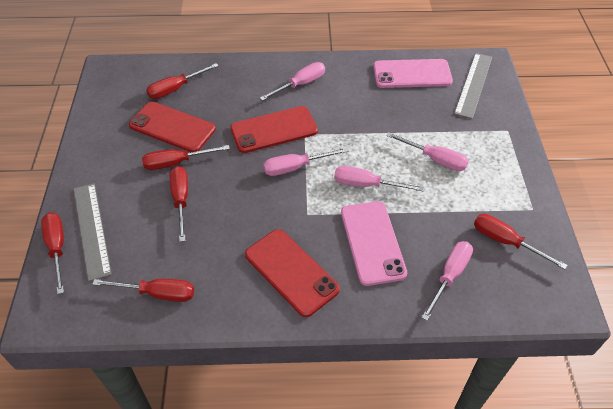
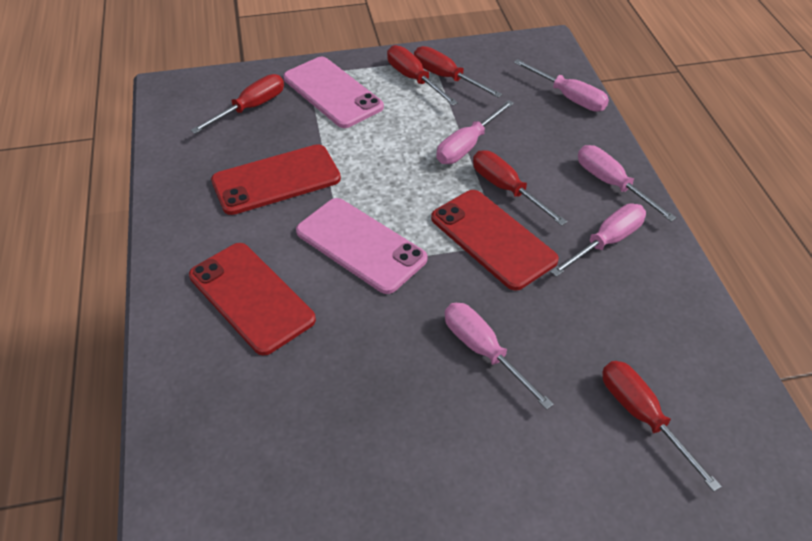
grey ruler: [74,183,112,281] [454,53,492,119] = 2 -> none = 0
red screwdriver: [41,212,64,294] [92,279,194,302] [142,145,230,170] [146,63,219,99] [170,166,188,242] [474,214,568,269] = 6 -> [191,74,284,134] [387,45,458,106] [414,46,502,98] [473,150,567,226] [602,361,722,492] = 5

